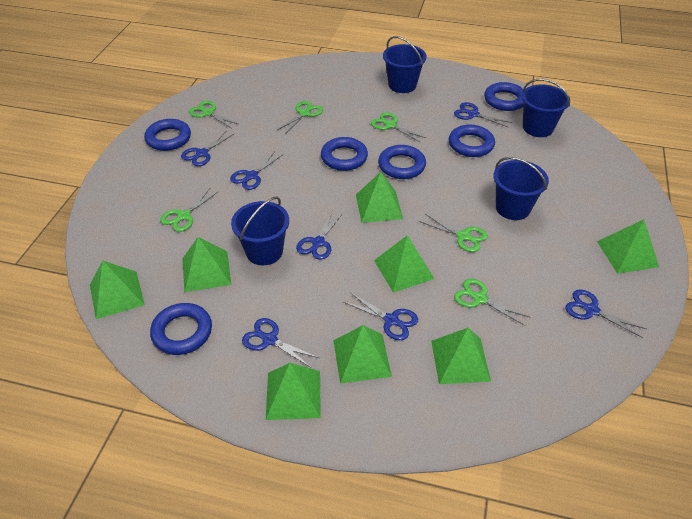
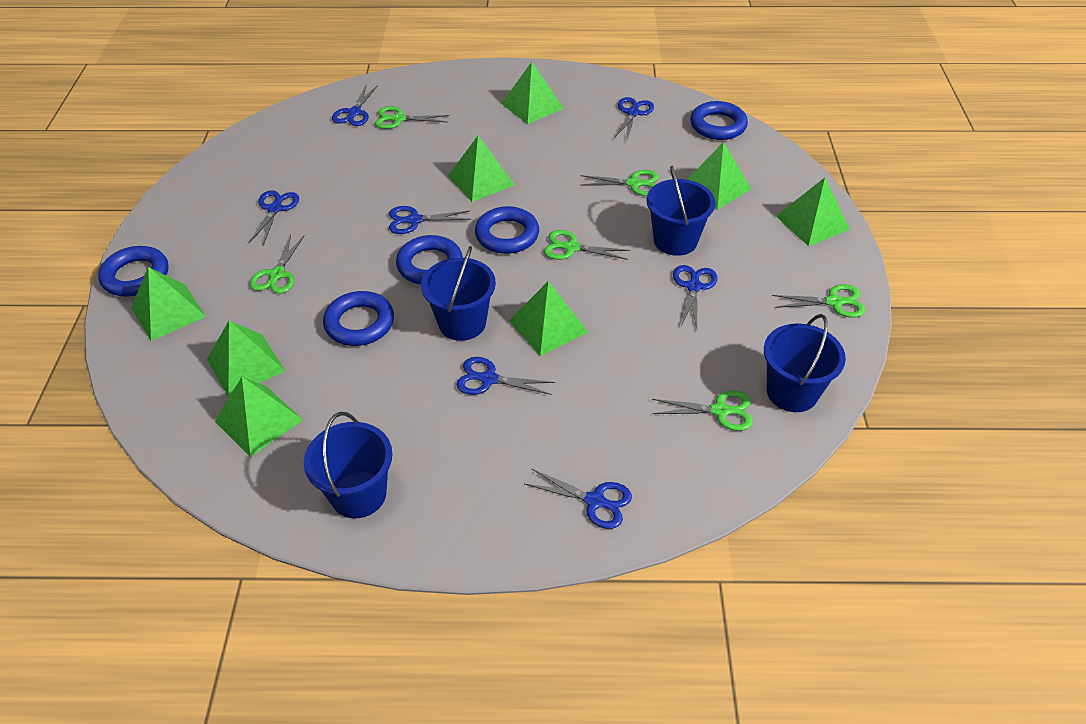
blue ring: [144,119,191,151] [150,303,212,355] [321,137,368,171] [378,145,426,179] [449,125,495,157] [484,82,524,111] = 6 -> [98,246,168,296] [323,291,394,346] [396,235,463,284] [475,206,539,254] [690,101,748,140] = 5

